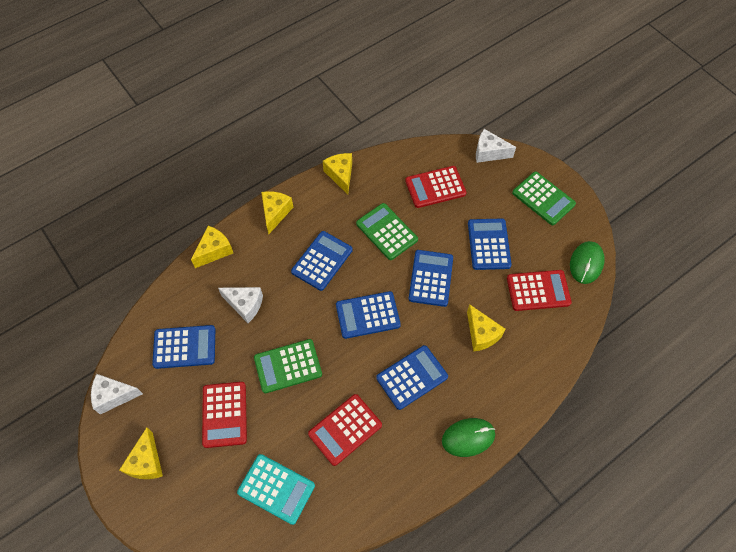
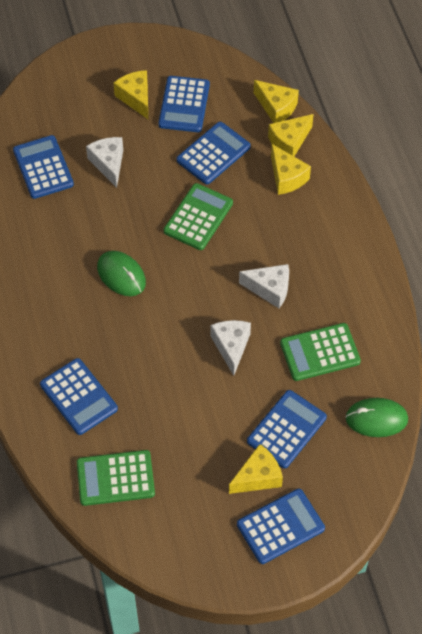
red calculator: [202,382,247,448] [308,394,382,466] [405,166,467,208] [507,270,572,311] = 4 -> none = 0
turquoise calculator: [237,454,315,525] = 1 -> none = 0

